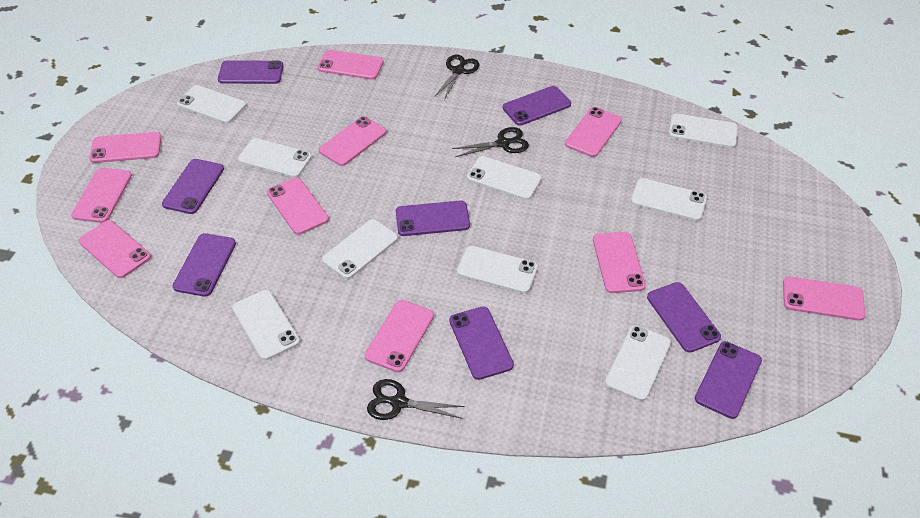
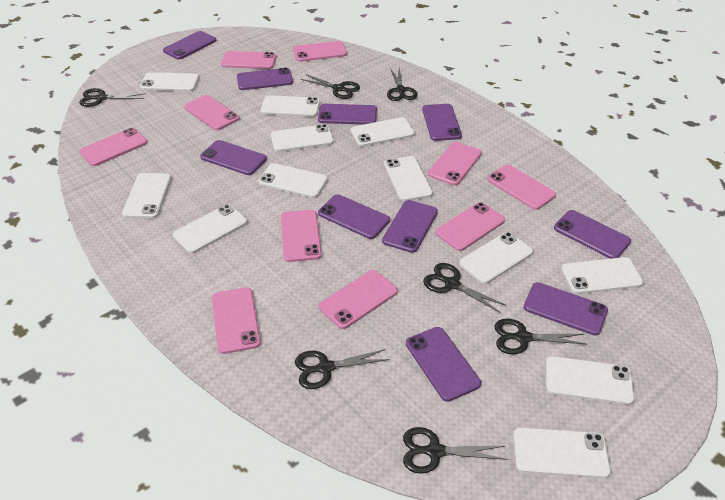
black scissors: [367,379,465,420] [434,55,479,100] [452,127,529,157] = 3 -> [79,88,144,107] [295,349,390,389] [300,74,360,99] [387,68,418,101] [403,427,507,474] [423,263,507,313] [494,319,586,354] = 7
purple phone: [162,159,224,214] [172,233,236,297] [218,60,284,84] [396,200,470,236] [449,306,514,380] [502,86,571,126] [647,282,721,353] [695,341,762,419] = 8 -> [163,31,216,59] [200,140,267,175] [237,68,293,90] [318,104,377,125] [318,194,390,239] [382,200,438,253] [406,327,481,402] [422,104,462,141] [523,282,608,336] [554,210,631,259] = 10
white phone: [177,85,246,124] [232,290,300,360] [238,138,312,178] [322,219,398,279] [457,246,538,293] [467,156,542,200] [605,325,671,401] [631,178,707,221] [669,113,738,148] = 9 -> [122,173,171,219] [140,72,199,91] [173,204,247,254] [258,163,328,198] [260,95,320,117] [271,124,334,152] [351,117,415,147] [384,156,433,201] [459,232,533,284] [513,427,611,479] [546,356,634,405] [561,257,643,294] = 12

